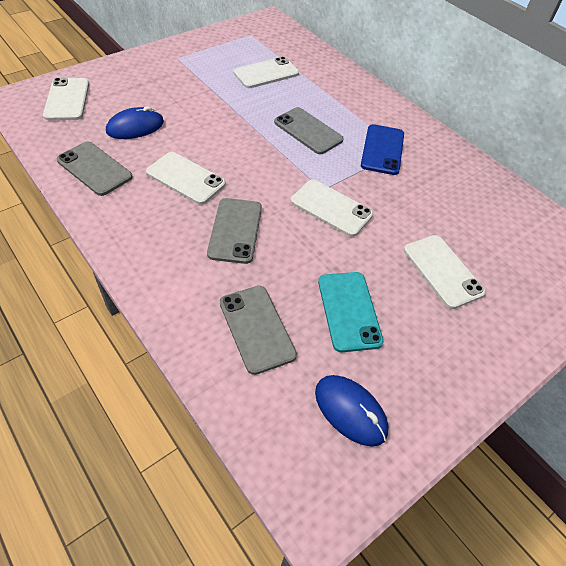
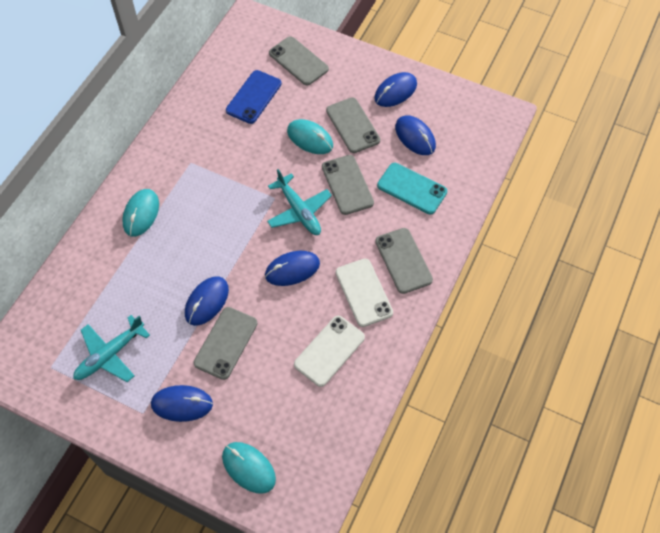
blue mouse: [106,106,164,139] [315,375,388,447] = 2 -> [151,385,213,422] [185,276,229,326] [265,251,320,286] [374,72,417,107] [395,115,436,155] = 5
grey phone: [57,141,133,196] [207,198,262,264] [220,286,297,375] [274,107,344,154] = 4 -> [194,307,258,380] [269,36,329,85] [322,155,374,215] [326,97,380,153] [375,228,433,294] = 5
turquoise mouse: none = 0 -> [122,189,159,237] [222,442,276,494] [287,119,333,154] = 3
turquoise plane: none = 0 -> [73,315,150,382] [267,169,332,235] = 2
white phone: [43,78,89,120] [146,152,226,205] [233,57,299,88] [291,180,373,237] [404,235,486,309] = 5 -> [294,316,365,387] [336,259,393,327] = 2

